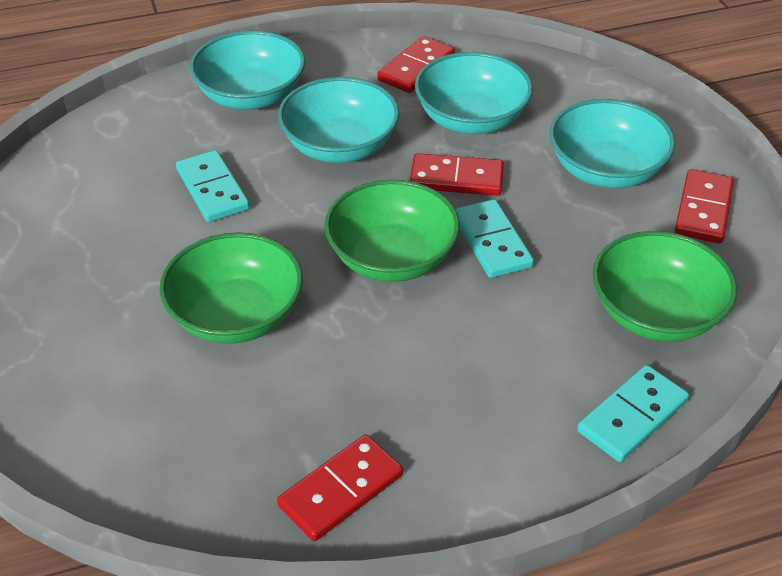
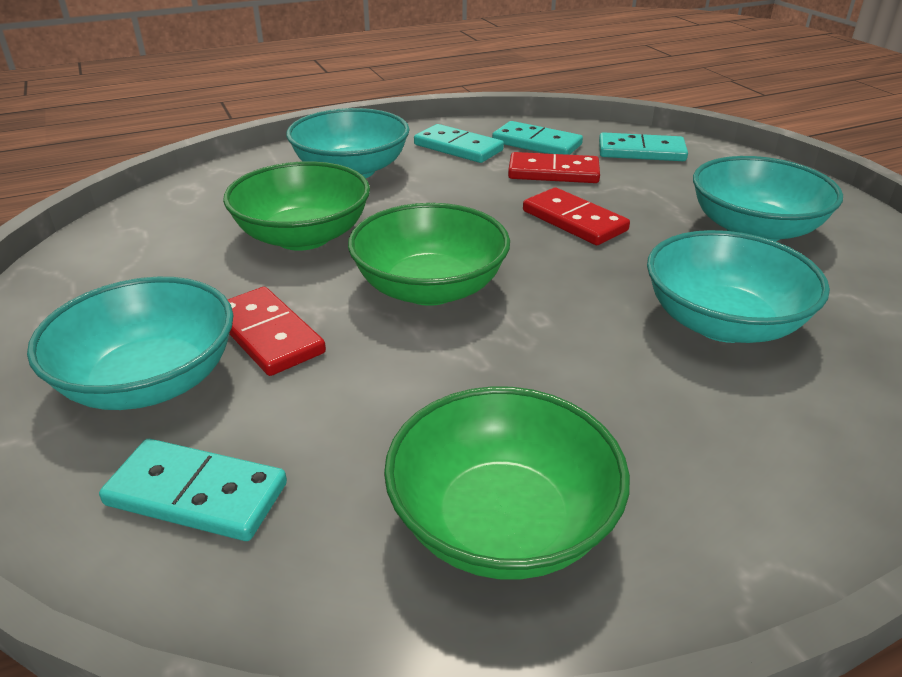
red domino: [277,434,403,541] [377,36,455,93] [410,153,504,196] [675,169,734,243] = 4 -> [227,287,326,376] [508,152,600,183] [523,188,630,245] = 3
turquoise domino: [176,150,250,222] [455,199,534,278] [577,365,689,462] = 3 -> [99,439,287,541] [414,124,504,163] [492,121,583,155] [599,132,688,161] = 4

